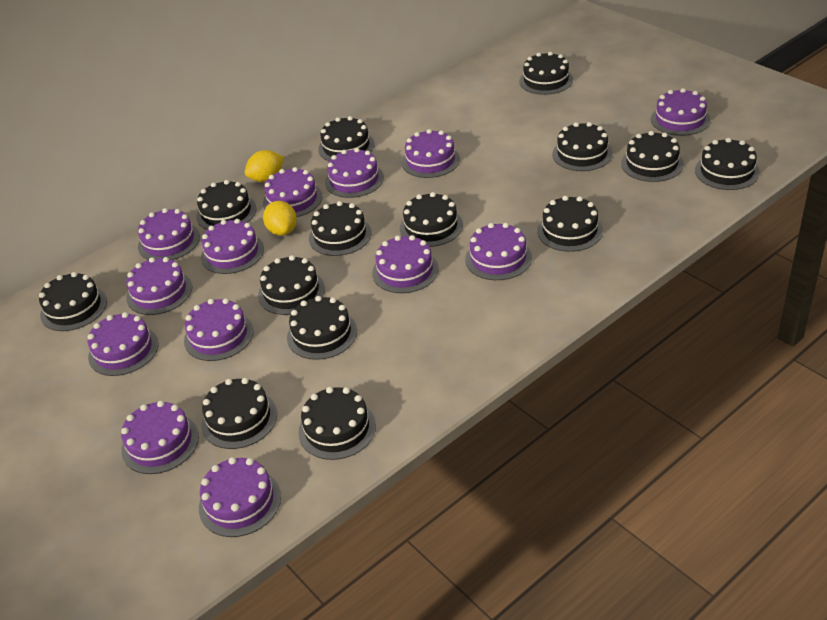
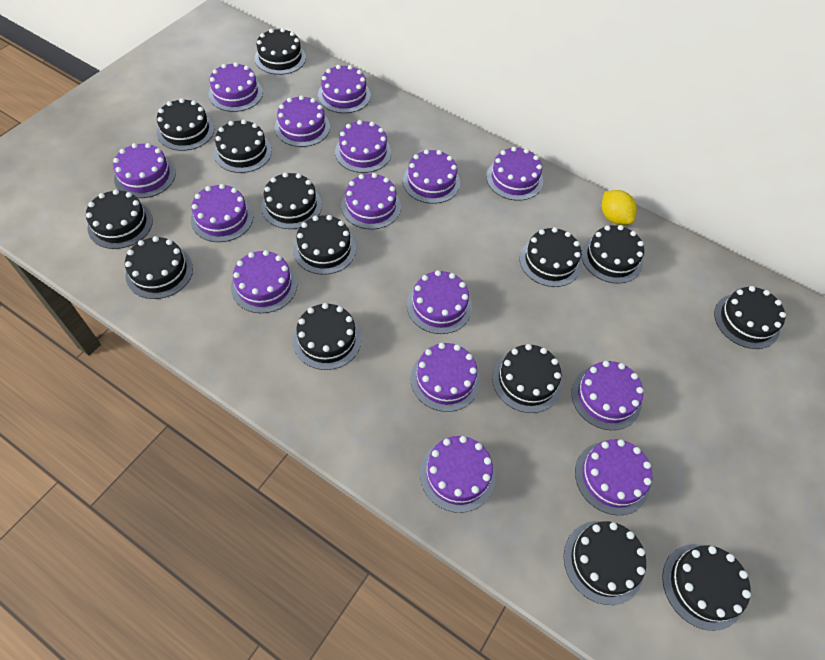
purple cake: [88,312,158,376] [121,401,199,474] [126,257,192,315] [138,208,200,260] [184,298,254,361] [199,457,281,537] [201,219,264,274] [263,167,323,217] [325,148,384,198] [372,235,439,293] [402,129,460,178] [465,223,532,280] [651,88,710,136] = 13 -> [113,143,176,198] [191,184,253,242] [208,62,263,112] [231,250,297,313] [275,95,330,147] [318,65,371,113] [335,120,391,173] [341,173,401,229] [403,149,460,204] [407,270,472,334] [410,343,480,412] [420,436,496,513] [486,147,543,201] [571,361,644,430] [575,439,652,515] = 15
yellow lemon: [245,150,284,182] [263,201,297,236] = 2 -> [602,190,637,225] = 1

